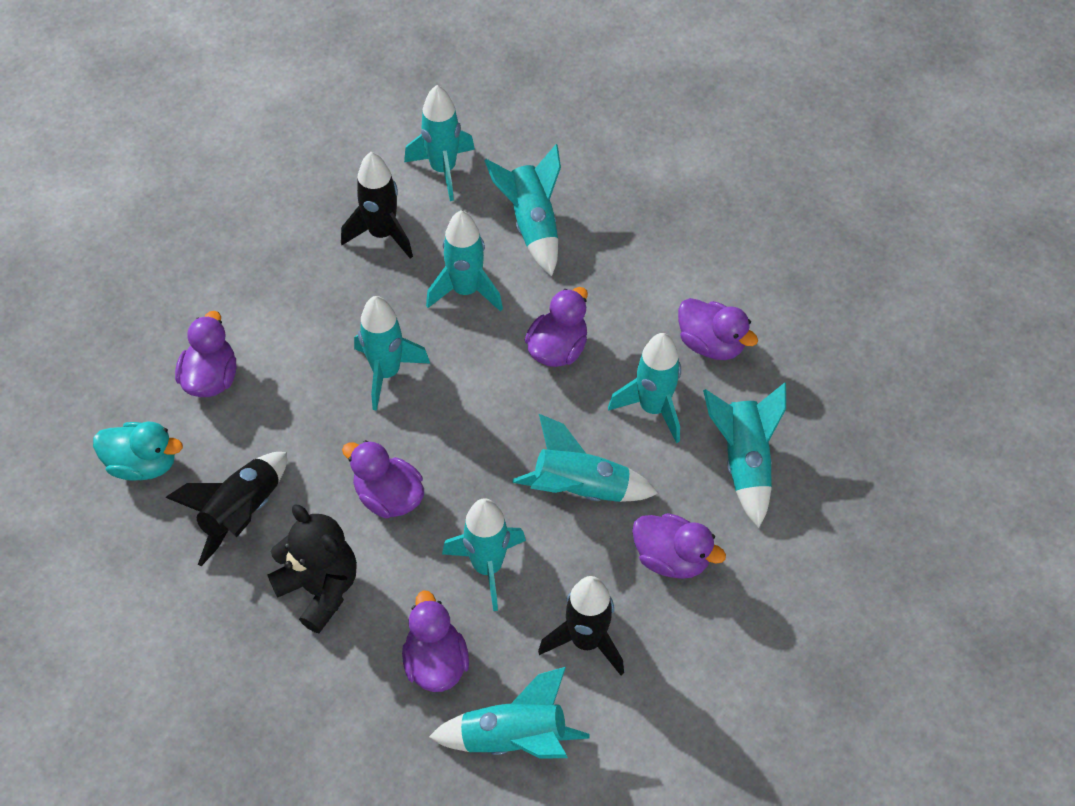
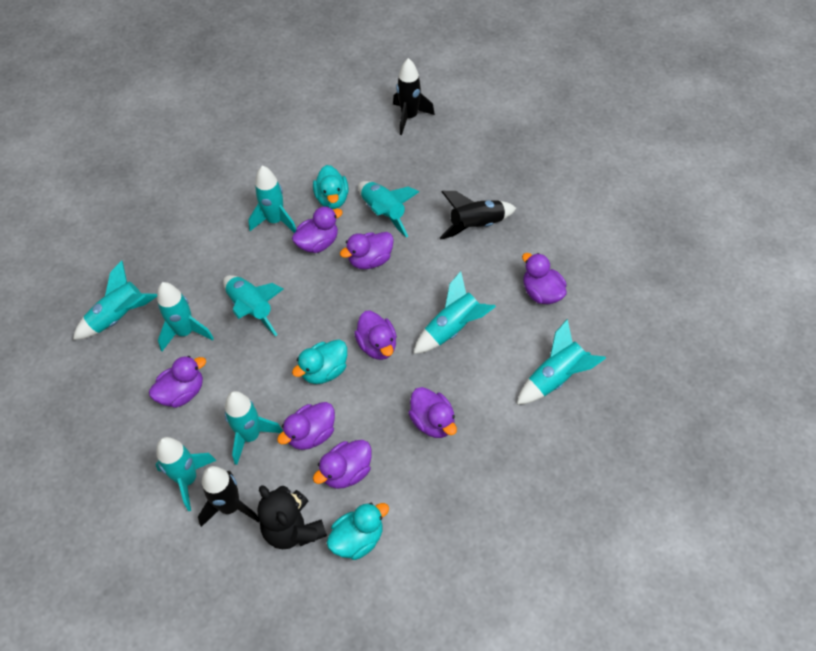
purple duck: [175,311,236,397] [342,440,424,518] [402,590,469,692] [525,287,588,367] [632,513,726,579] [678,298,758,360] = 6 -> [149,356,206,408] [277,402,335,450] [292,206,343,253] [313,440,372,489] [340,232,394,269] [354,311,397,360] [408,387,457,438] [522,253,567,304] = 8
turquoise duck: [93,422,183,481] = 1 -> [292,339,347,384] [313,165,349,209] [327,503,389,560] = 3

